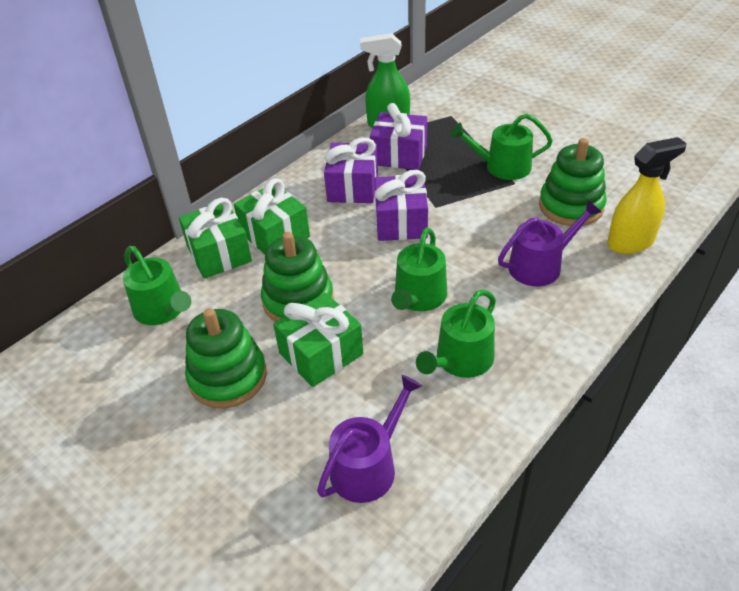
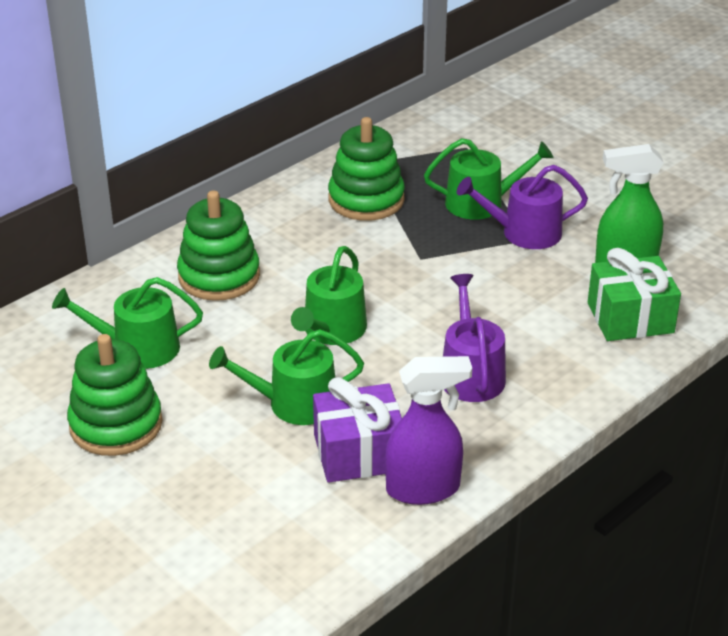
green gift: [179,198,252,279] [234,178,310,254] [273,293,363,387] = 3 -> [588,248,681,341] = 1
purple gift: [324,137,378,203] [370,103,427,170] [375,170,428,241] = 3 -> [313,377,402,483] = 1
purple spray bottle: none = 0 -> [385,356,472,505] = 1
yellow spray bottle: [607,137,687,254] = 1 -> none = 0

